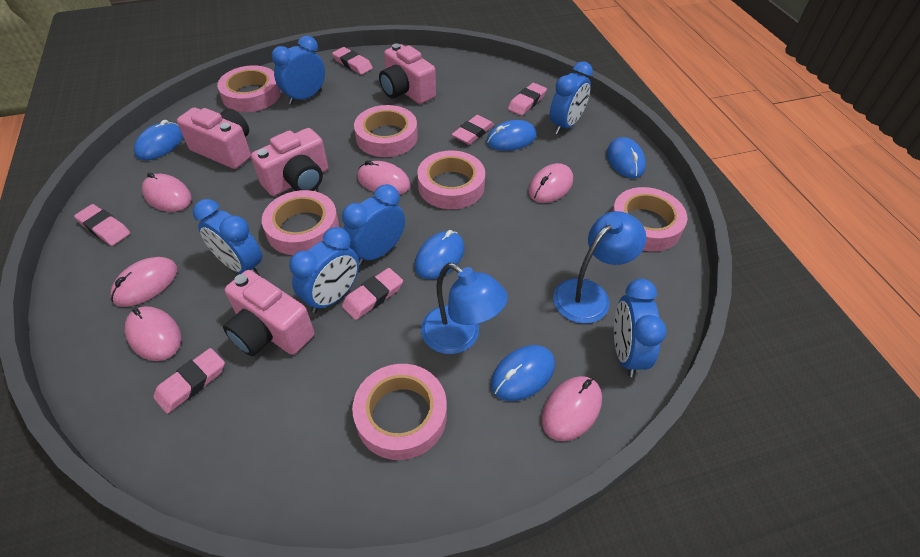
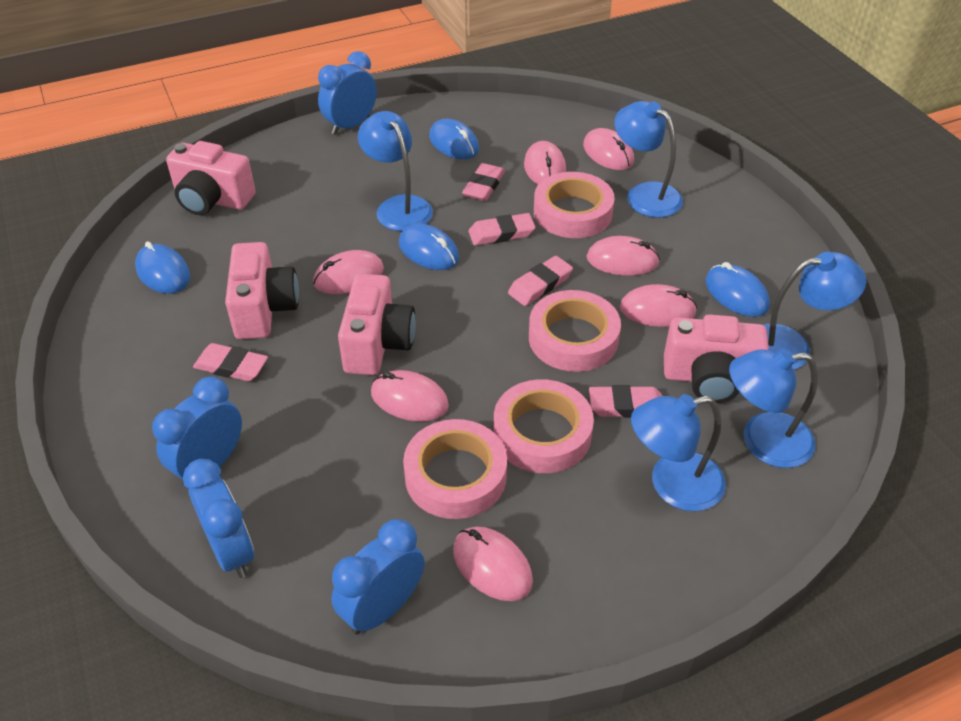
blue clock: [193,199,262,275] [271,36,325,105] [289,227,359,313] [342,184,405,265] [550,61,593,134] [614,279,667,377] = 6 -> [152,377,242,487] [183,459,254,578] [318,51,377,135] [331,519,425,634] = 4
blue lamp: [421,263,508,354] [553,211,646,324] = 2 -> [358,111,433,231] [614,101,683,218] [631,394,726,511] [729,349,818,468] [763,252,866,370] = 5
blue mouse: [134,120,183,160] [415,230,465,279] [486,120,537,151] [491,345,555,401] [607,137,646,178] = 5 -> [135,242,190,294] [399,224,459,270] [429,119,479,159] [705,262,770,317] = 4
pink eraser: [74,204,130,246] [153,348,225,414] [332,47,373,75] [342,268,403,320] [451,115,494,145] [508,83,547,116] = 6 -> [193,343,268,381] [462,163,505,201] [468,213,535,245] [508,256,573,306] [589,385,662,418] = 5
pink mouse: [110,257,177,307] [125,306,181,361] [142,172,192,212] [357,160,410,195] [529,163,573,203] [542,376,602,441] = 6 -> [313,250,384,294] [371,370,449,422] [453,527,533,601] [524,141,566,184] [583,128,634,170] [587,236,660,276] [620,284,697,327] = 7
pink tape: [217,65,281,112] [262,190,339,255] [352,364,447,460] [354,105,418,157] [417,150,485,209] [612,187,687,251] = 6 -> [403,419,507,519] [494,379,594,473] [529,290,621,372] [534,172,615,238] = 4

